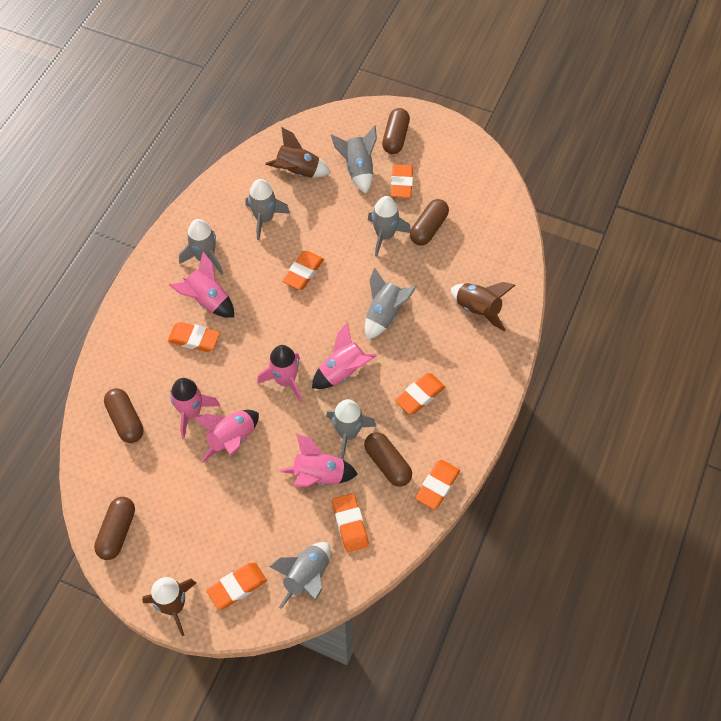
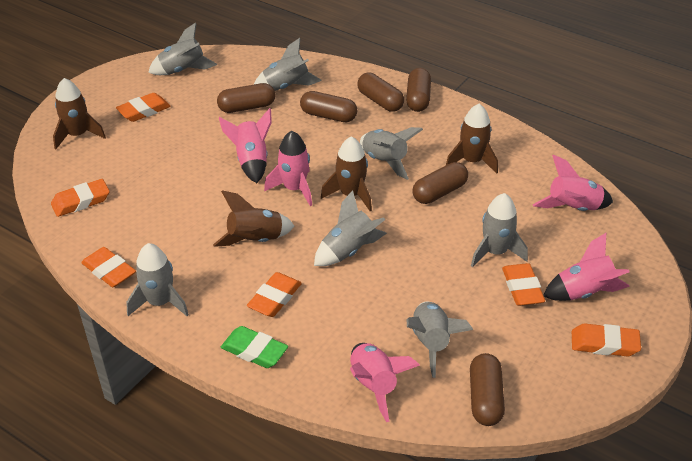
brown capsule: [94,497,135,560] [104,388,143,443] [364,432,412,487] [382,108,410,154] [410,199,449,245] = 5 -> [217,83,275,113] [300,91,357,122] [357,73,404,112] [406,68,431,112] [412,162,468,204] [470,353,505,426] = 6
brown rocket: [142,577,196,636] [265,127,330,178] [451,282,516,331] = 3 -> [53,78,106,149] [213,190,294,247] [321,136,372,211] [446,104,498,174] = 4
green eraser: none = 0 -> [221,326,288,368] = 1
orange eraser: [168,322,220,352] [206,562,267,609] [282,251,324,290] [332,493,369,552] [391,164,413,198] [395,373,445,414] [415,460,460,510] = 7 -> [51,179,110,217] [81,247,136,287] [116,93,171,122] [247,272,302,317] [502,263,545,306] [572,323,641,357] = 6
pink rocket: [169,251,234,318] [170,378,220,439] [195,410,259,463] [257,345,302,402] [280,434,358,487] [312,323,377,389] = 6 -> [219,108,272,183] [264,131,312,206] [350,343,420,422] [533,155,613,211] [543,233,630,301] = 5

